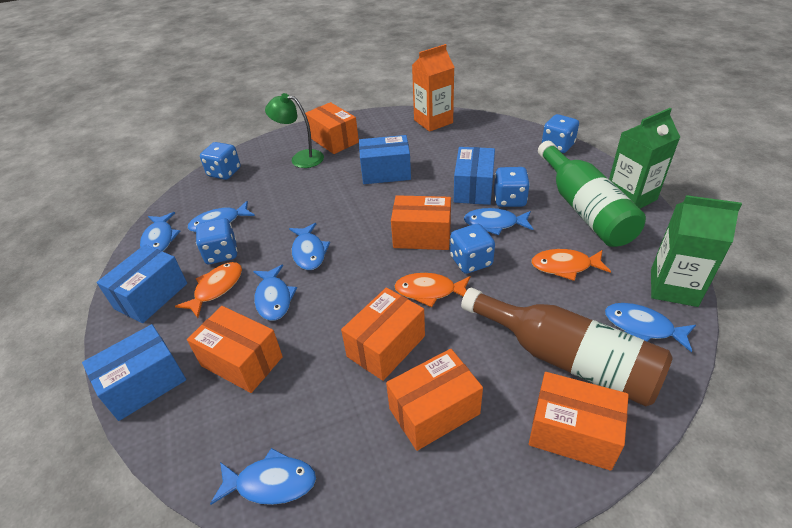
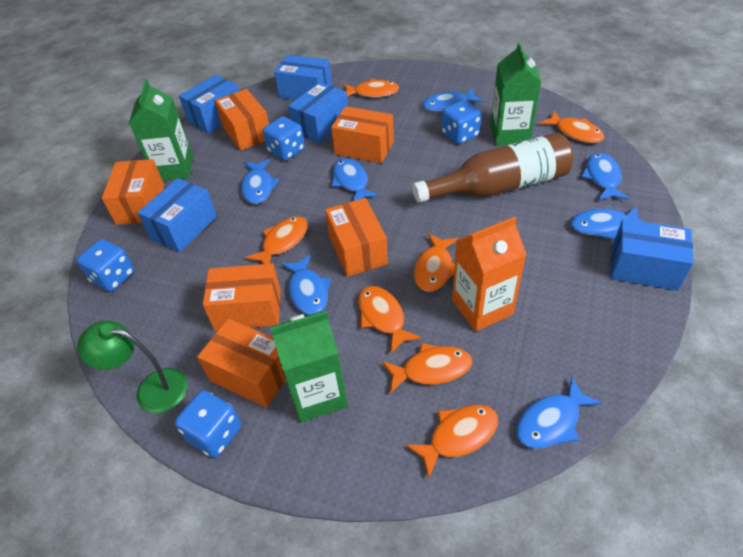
blue box: [82,324,186,421] [97,244,187,323] [359,135,411,184] [454,147,495,205] = 4 -> [137,178,217,252] [179,74,239,134] [274,55,332,100] [288,82,348,144] [610,219,694,291] = 5
blue dice: [196,218,237,264] [200,142,241,180] [450,224,495,274] [494,167,530,207] [542,114,579,153] = 5 -> [77,239,134,292] [175,390,241,458] [263,116,305,161] [442,100,482,144] = 4
green bottle: [538,141,646,247] = 1 -> none = 0
green carton: [609,108,680,209] [651,195,742,307] = 2 -> [129,80,193,181] [270,311,348,422] [491,42,541,146] = 3
orange fish: [175,262,242,318] [395,273,471,307] [531,249,611,281] = 3 -> [245,216,308,264] [343,79,399,97] [358,286,421,353] [382,343,472,394] [406,405,498,478] [414,233,458,292] [539,111,604,143] = 7

